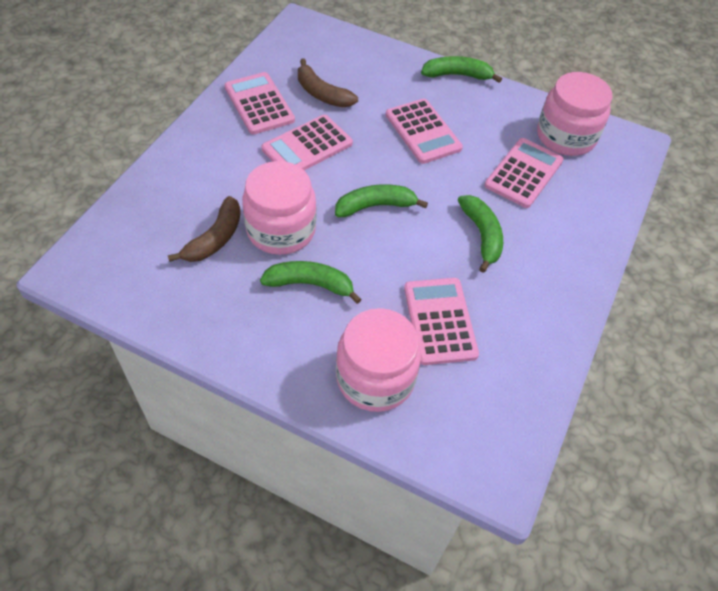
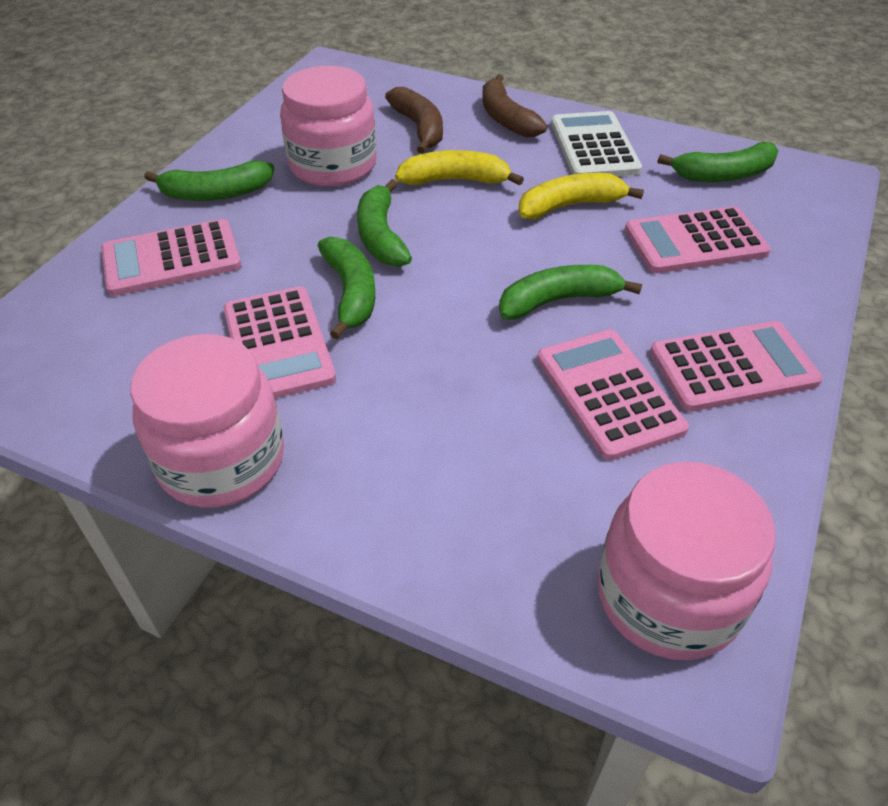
green banana: [260,261,362,304] [335,184,428,217] [421,56,502,83] [458,195,503,273] = 4 -> [144,161,274,201] [318,237,375,340] [357,179,412,267] [499,265,642,319] [658,142,779,182] = 5
white calculator: none = 0 -> [551,111,642,176] = 1
yellow banana: none = 0 -> [395,150,524,186] [518,173,644,219] = 2

